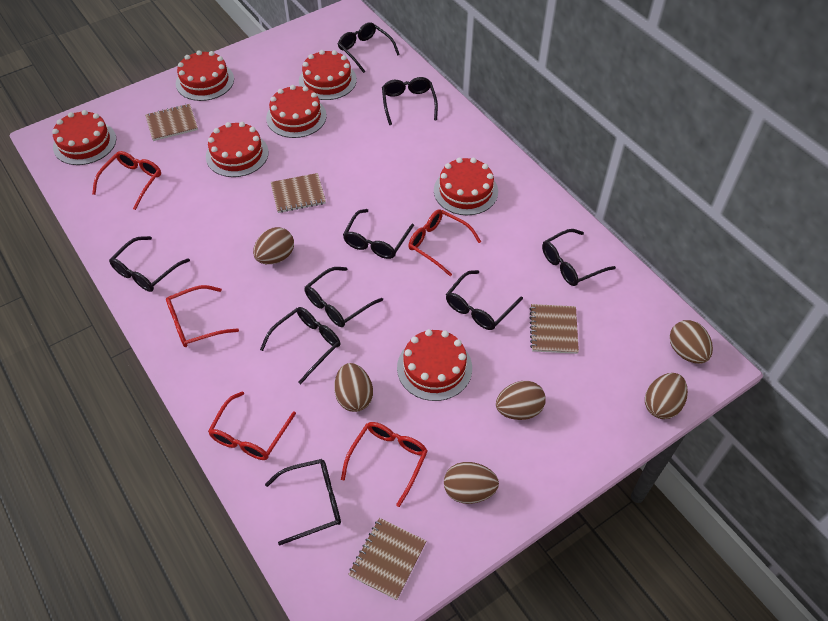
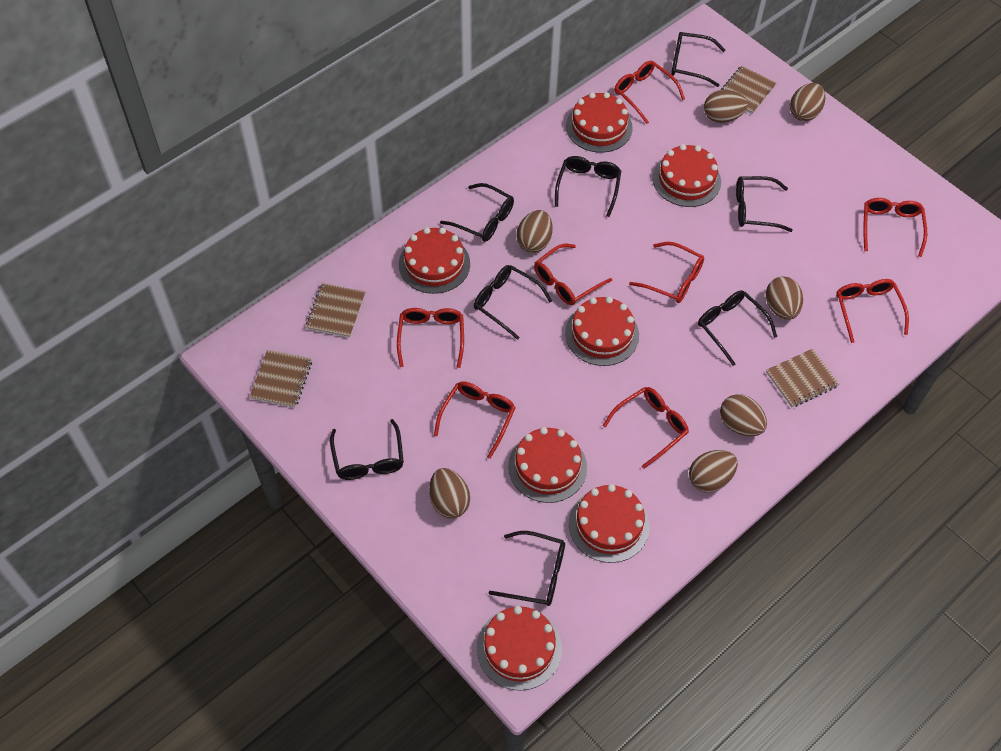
black glasses: [109,236,190,292] [260,307,340,384] [265,459,341,545] [305,267,383,327] [338,22,400,73] [343,209,414,259] [382,77,438,125] [446,270,523,330] [542,229,616,286] = 9 -> [330,419,404,480] [440,183,514,242] [474,265,552,340] [489,531,565,606] [555,156,621,217] [671,32,725,87] [698,291,777,366] [736,176,793,232] = 8
brown egg: [253,227,294,264] [334,363,373,412] [444,462,499,504] [496,381,546,420] [645,373,688,419] [670,320,713,364] = 6 -> [429,468,470,518] [516,210,553,253] [689,450,738,492] [704,90,748,123] [720,394,767,436] [766,277,803,320] [790,83,825,121] = 7
red glasses: [92,151,161,210] [166,285,239,347] [208,391,296,460] [341,422,428,507] [408,209,481,276] = 5 -> [397,308,464,368] [434,381,516,459] [534,244,612,305] [602,387,689,469] [614,61,685,124] [629,242,704,303] [836,279,909,343] [863,198,927,257] = 8

